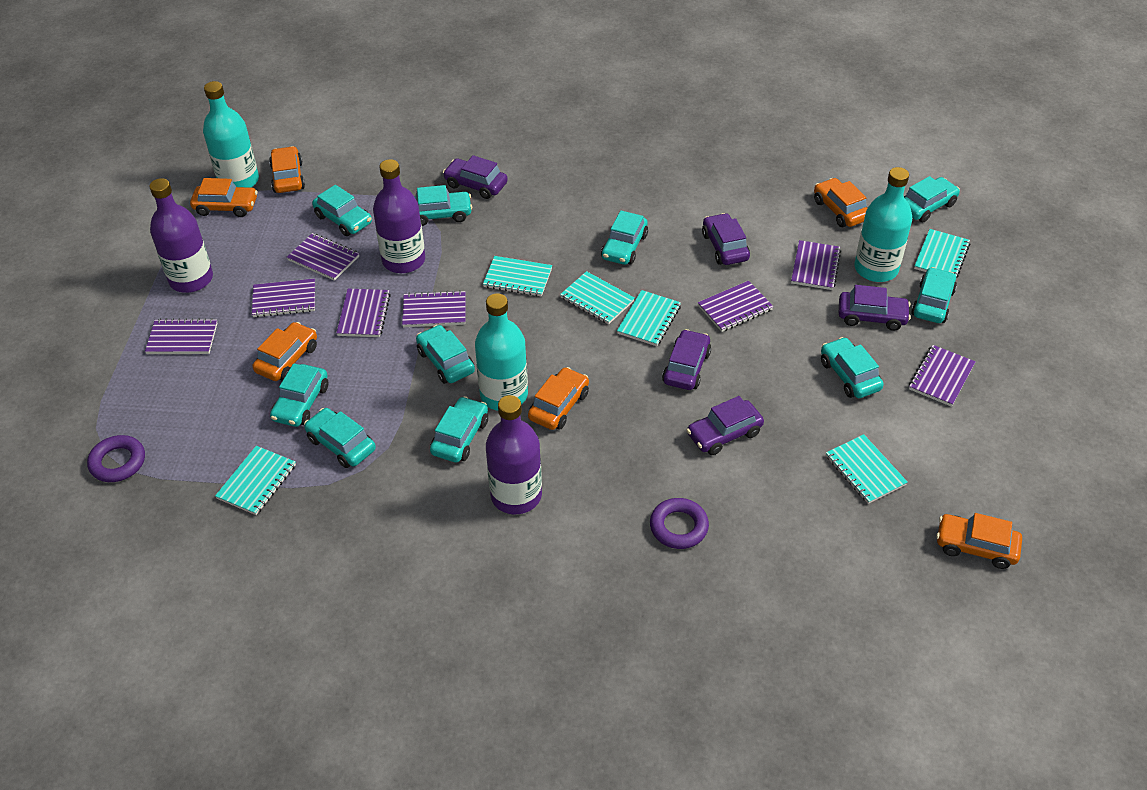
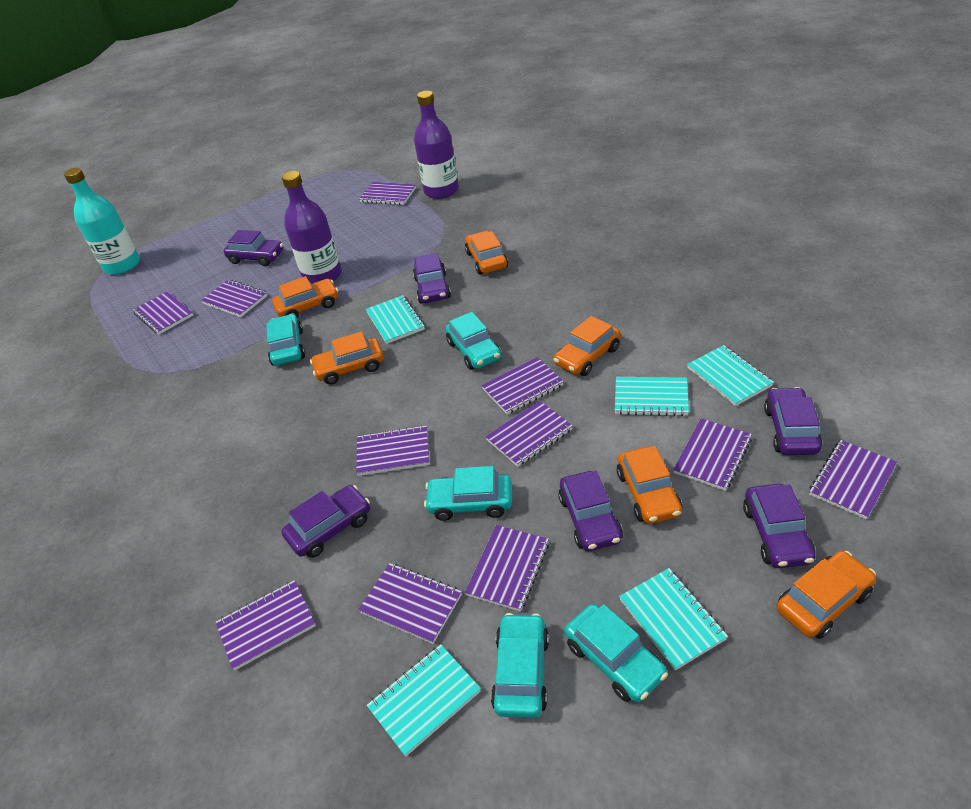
purple bottle: [149,178,213,293] [373,159,425,273] [486,395,542,514] = 3 -> [282,171,342,284] [414,91,459,199] = 2
purple car: [443,155,508,199] [662,329,711,390] [687,396,764,455] [702,213,750,265] [839,285,911,331] = 5 -> [224,230,283,266] [281,485,370,558] [413,253,451,303] [558,471,623,551] [743,484,815,568] [764,387,822,455] = 6
purple notebook: [145,318,217,354] [252,278,315,317] [287,233,359,281] [336,289,391,337] [402,290,465,327] [698,281,774,332] [791,240,841,290] [909,345,976,407] = 8 -> [133,292,193,335] [201,279,268,317] [216,580,316,671] [356,425,429,476] [358,563,462,644] [359,182,416,205] [465,525,549,612] [481,357,564,414] [485,401,573,467] [673,418,752,491] [809,440,897,519] = 11
purple ring: [87,435,145,482] [650,498,709,549] = 2 -> none = 0
turquoise bottle: [203,81,259,188] [475,293,528,411] [854,167,912,282] = 3 -> [64,168,140,275] = 1
turquoise car: [270,363,328,427] [304,408,376,468] [312,185,372,236] [414,185,472,226] [416,325,475,384] [430,396,488,463] [601,211,648,265] [821,337,884,398] [904,176,960,222] [911,267,957,323] = 10 -> [266,314,305,366] [424,466,512,521] [445,312,501,370] [491,613,549,718] [564,604,668,702] = 5
turquoise notebook: [215,446,296,515] [483,256,552,297] [560,271,635,325] [617,290,681,346] [826,434,908,504] [914,229,970,278] = 6 -> [366,295,425,344] [367,644,481,756] [615,377,689,416] [619,568,728,671] [687,345,774,406] = 5

